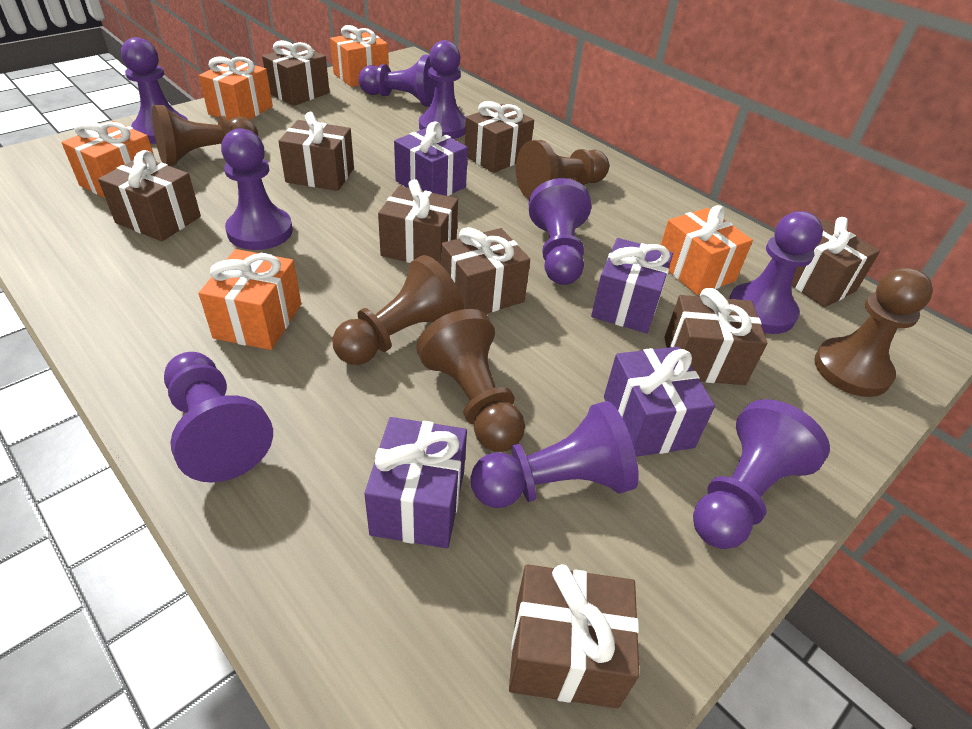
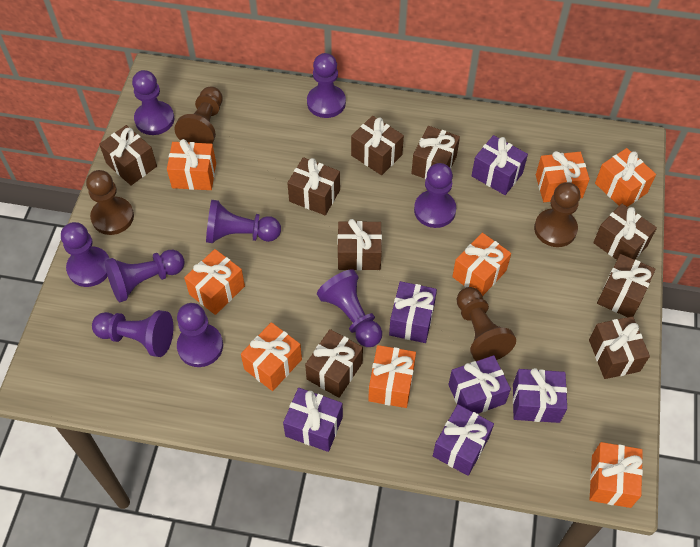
brown pawn: [152,105,258,166] [332,255,464,365] [416,309,525,452] [516,140,609,199] [814,267,933,397] = 5 -> [86,170,134,235] [175,87,223,144] [457,287,516,361] [534,182,580,247] = 4
orange gift: [61,121,154,198] [199,57,273,120] [199,249,301,350] [330,25,389,87] [661,205,753,295] = 5 -> [167,139,216,190] [184,249,245,315] [241,322,302,391] [368,345,416,408] [452,233,511,296] [536,151,590,202] [590,442,643,508] [595,148,656,207] = 8
purple gift: [364,417,467,548] [394,121,468,196] [591,238,673,333] [604,347,715,457] = 4 -> [283,388,343,452] [389,281,437,343] [433,404,494,476] [448,355,511,414] [472,135,528,195] [513,368,567,423] = 6

